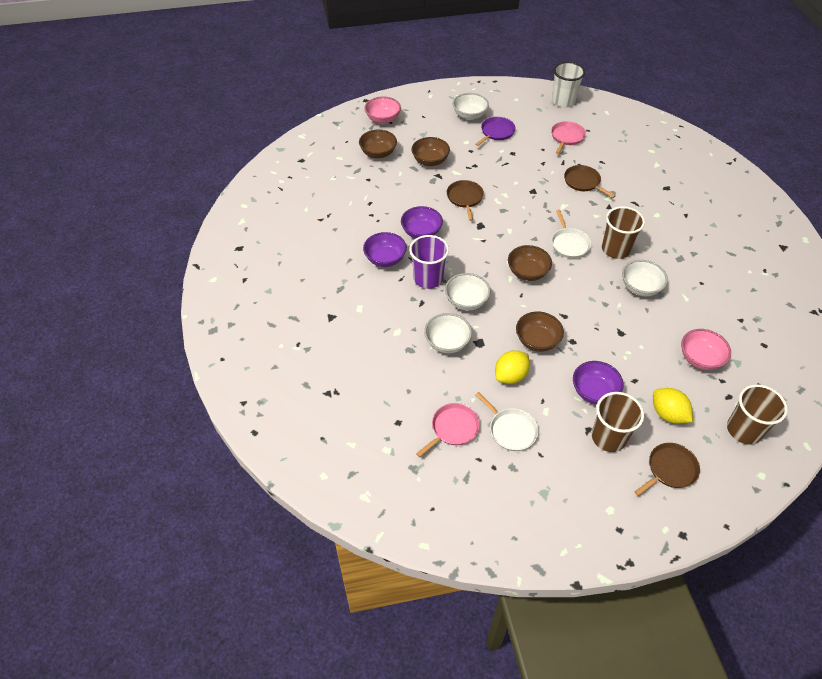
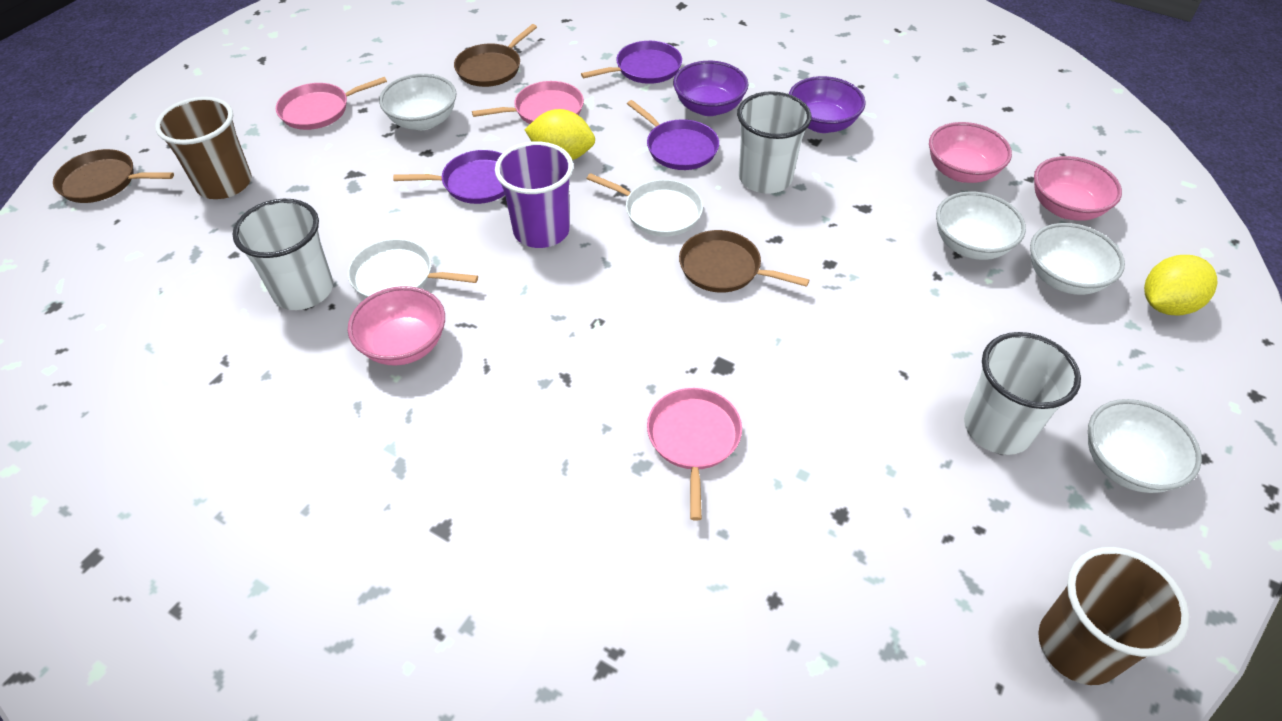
brown bowl: [359,130,397,158] [411,137,450,166] [508,245,552,281] [516,311,564,352] = 4 -> none = 0
brown cup: [592,392,644,452] [602,206,645,259] [727,384,788,444] = 3 -> [155,97,252,199] [1038,547,1189,685] = 2
pink bowl: [365,96,401,124] [681,329,731,370] = 2 -> [348,286,445,366] [929,122,1012,183] [1034,156,1122,221] = 3
pink pan: [416,403,480,457] [551,121,586,154] = 2 -> [276,77,387,130] [472,81,584,124] [647,388,742,521] = 3
purple bowl: [363,232,407,267] [401,206,443,239] [573,361,624,404] = 3 -> [673,61,749,116] [789,76,866,133] = 2
purple pan: [475,117,516,146] = 1 -> [393,150,505,204] [581,41,682,84] [627,100,719,170] = 3
white cup: [552,62,585,107] = 1 -> [232,199,333,310] [737,91,811,194] [964,332,1081,455] = 3

